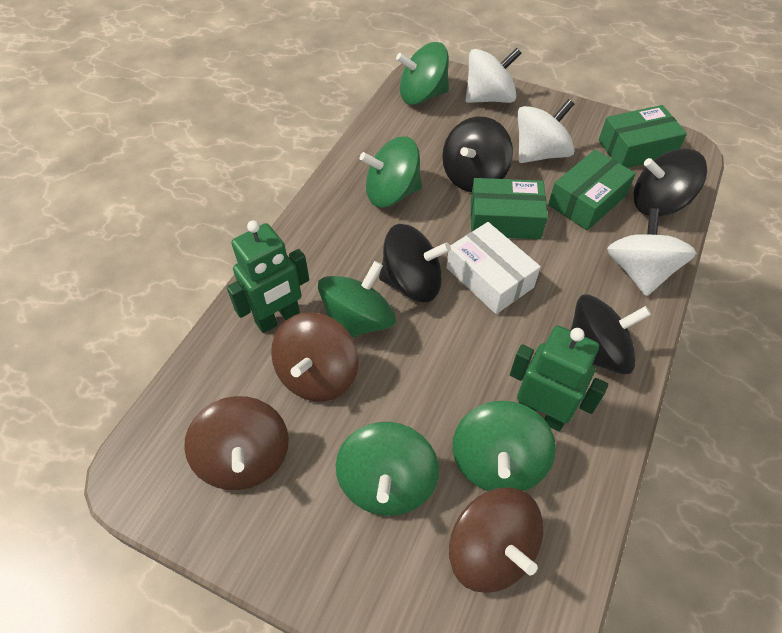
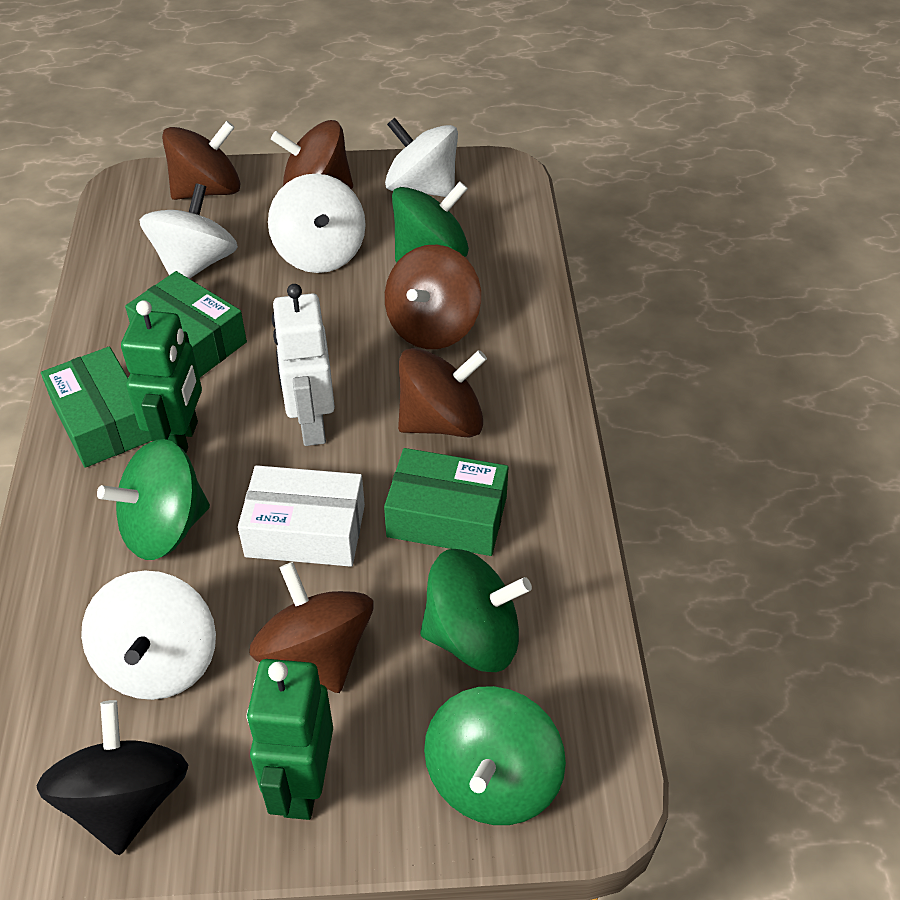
black spinning top: [379,224,451,302] [442,116,513,192] [571,294,651,375] [634,148,707,217] = 4 -> [37,700,188,855] = 1
brown spinning top: [184,396,289,490] [271,312,359,401] [449,488,544,593] = 3 -> [162,121,241,200] [249,562,374,693] [271,120,353,189] [385,245,481,349] [398,348,487,438] = 5
green spinning top: [318,261,396,337] [336,422,439,516] [360,136,422,208] [396,42,449,105] [453,401,556,491] = 5 -> [97,439,210,560] [392,182,469,263] [420,549,532,672] [424,686,566,825] = 4
white robot: none = 0 -> [272,284,335,446] = 1
white spinning top: [466,48,522,103] [517,99,575,163] [607,208,696,296] = 3 -> [81,571,216,700] [139,184,238,279] [268,174,366,273] [385,118,458,197] = 4

